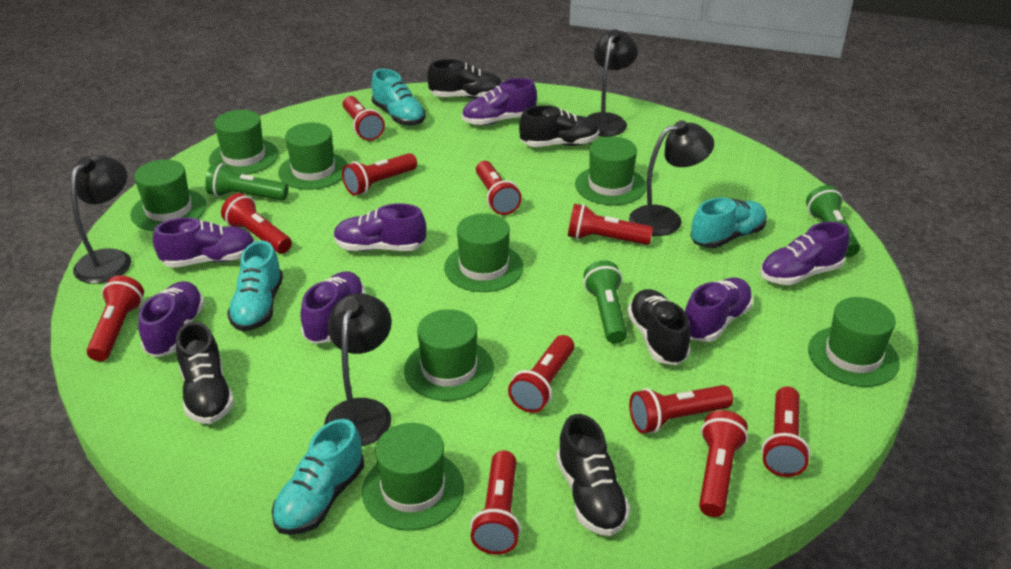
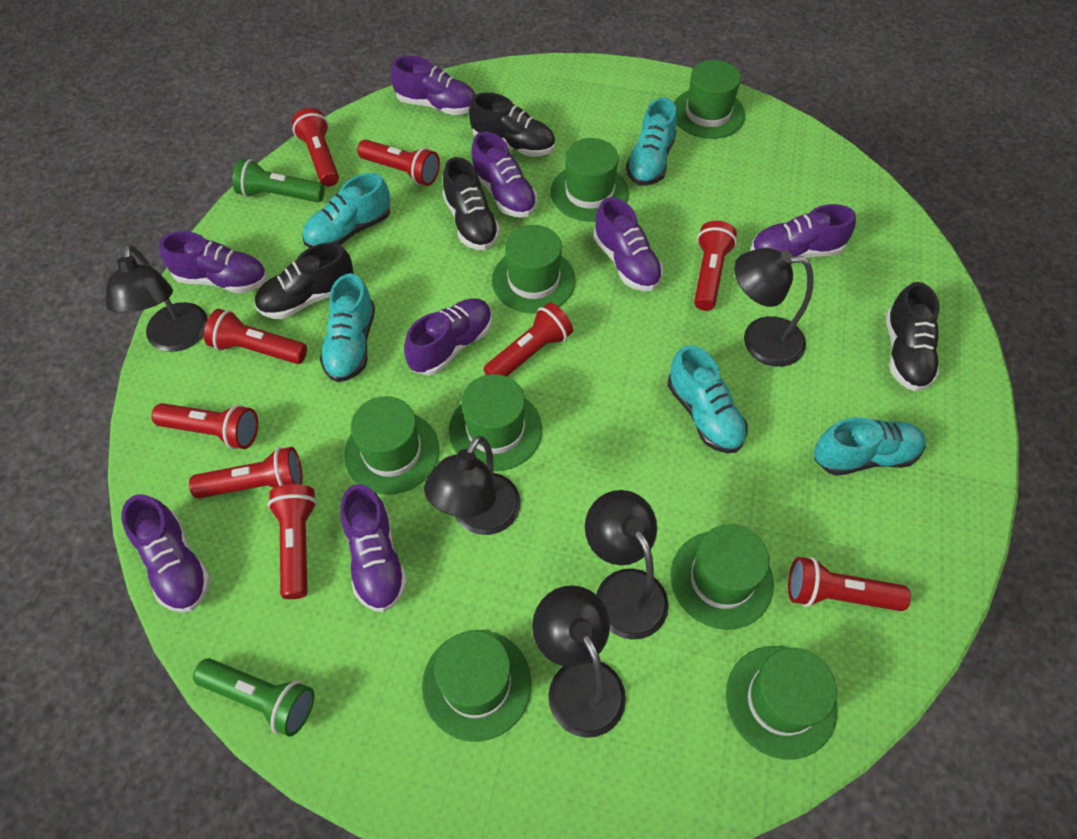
black lamp: [71,155,131,284] [324,293,392,446] [587,29,638,137] [629,120,714,236] = 4 -> [105,244,208,352] [424,436,521,535] [532,585,626,738] [585,490,669,640] [734,248,814,367] = 5
black shoe: [176,322,234,424] [427,59,502,99] [519,105,599,147] [556,414,630,536] [627,289,691,365] = 5 -> [255,242,354,319] [443,157,500,250] [469,92,555,157] [886,282,940,391] = 4
green flashlight: [205,163,288,201] [584,260,627,344] [806,185,860,257] = 3 -> [193,658,314,737] [233,159,324,202] = 2
purple shoe: [138,281,205,357] [153,217,255,268] [301,271,365,344] [333,203,426,251] [462,78,537,125] [685,278,753,342] [760,222,850,285] = 7 -> [121,494,211,613] [159,231,267,294] [340,484,407,612] [391,56,475,115] [404,298,492,375] [471,131,537,218] [593,197,663,291] [751,204,856,258] = 8
red flashlight: [86,275,144,361] [221,193,292,253] [342,153,417,196] [343,96,385,141] [470,451,521,555] [476,161,522,215] [508,335,575,413] [568,204,653,245] [629,385,733,433] [699,410,748,517] [761,387,811,477] = 11 -> [151,403,258,449] [189,447,303,499] [204,309,307,364] [268,484,317,599] [292,108,339,187] [357,139,440,186] [483,302,573,376] [694,221,737,311] [788,557,911,611] = 9
turquoise shoe: [227,240,283,331] [272,419,364,535] [372,69,426,126] [691,197,767,248] = 4 -> [302,173,390,248] [320,273,375,382] [626,97,677,185] [668,345,747,453] [814,417,926,476] = 5

